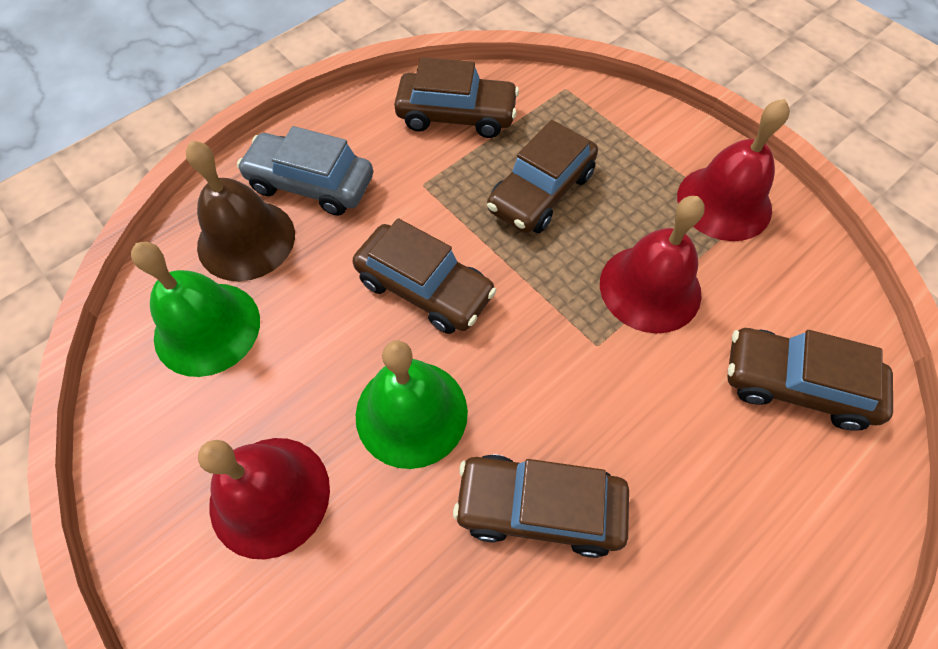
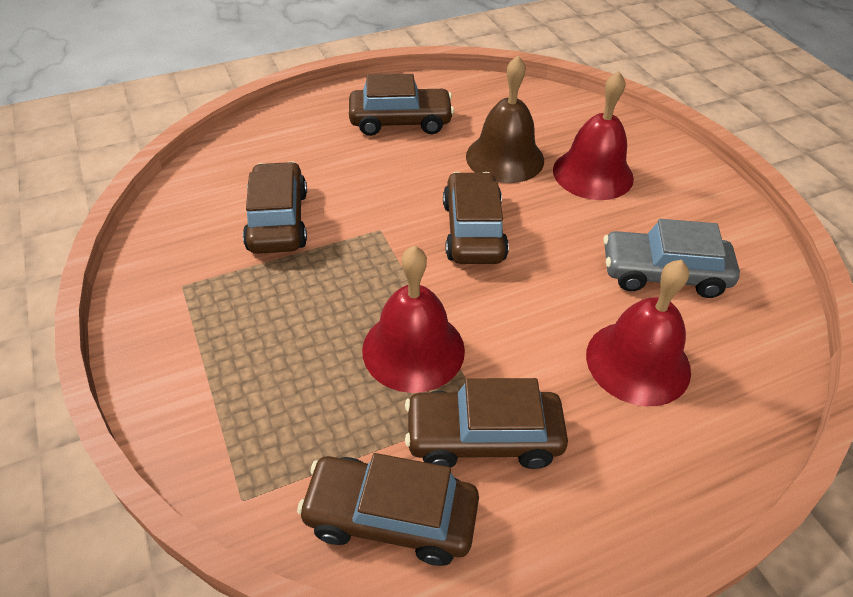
green bell: [131,242,260,377] [356,340,468,469] = 2 -> none = 0

